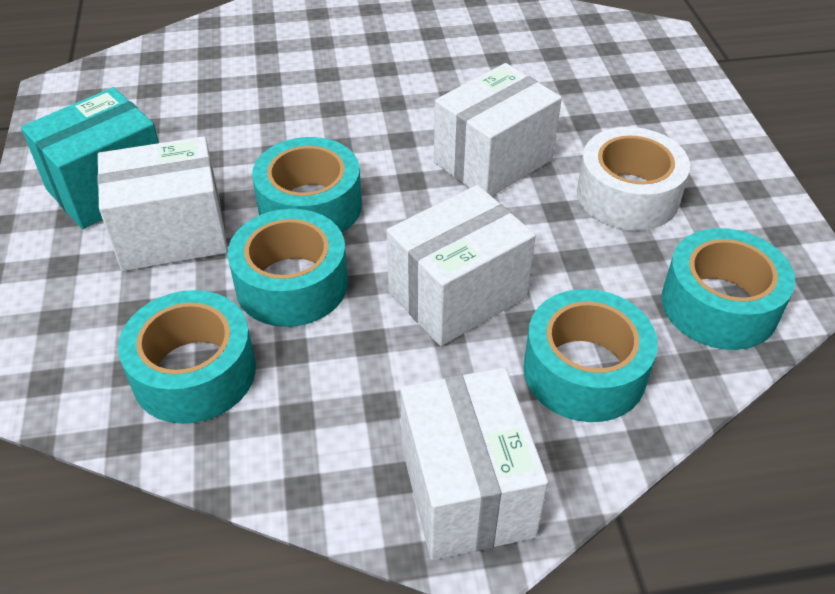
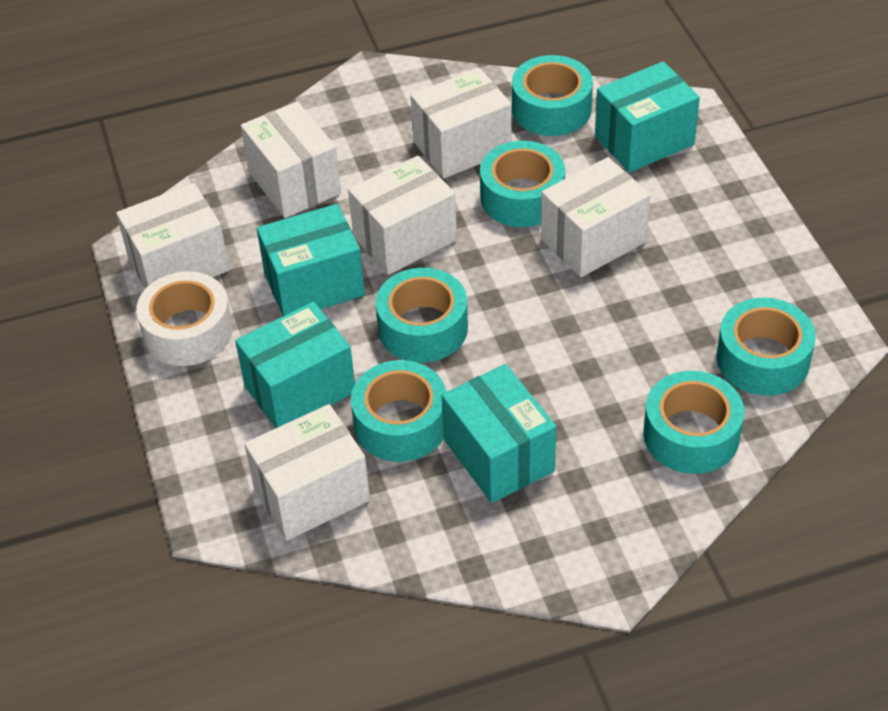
turquoise box: [21,87,159,229] = 1 -> [235,302,355,428] [257,204,365,316] [442,364,556,503] [595,61,700,172] = 4
turquoise tape: [118,290,256,424] [228,209,348,327] [252,137,362,233] [523,289,658,422] [661,228,795,350] = 5 -> [351,360,446,462] [376,268,468,363] [480,141,565,227] [512,55,593,136] [643,371,744,474] [717,298,816,396] = 6
white box: [97,136,228,271] [387,185,536,346] [400,367,548,560] [434,63,562,196] = 4 -> [116,183,230,289] [241,101,341,218] [244,404,370,541] [348,156,457,275] [411,68,512,179] [541,157,650,277] = 6

